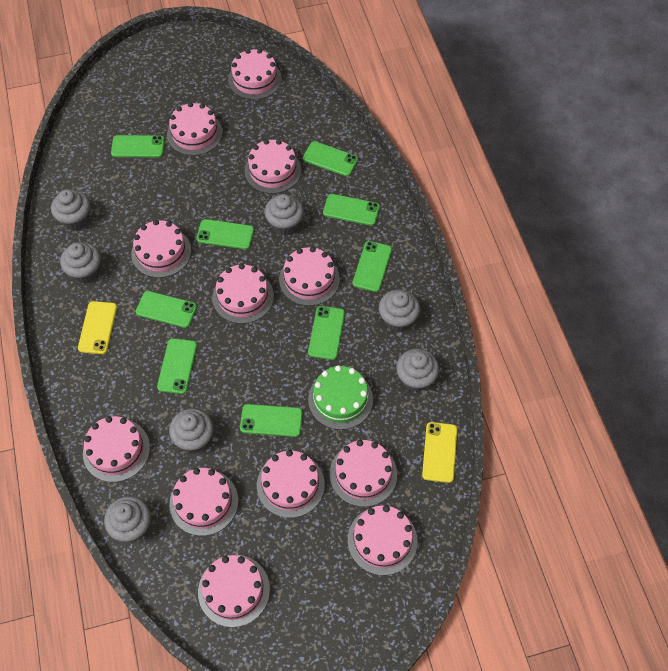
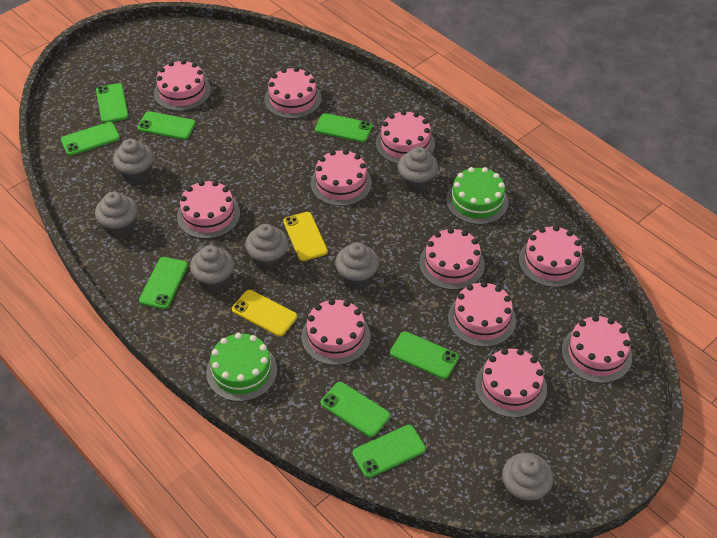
green cake: [308,365,373,430] = 1 -> [206,333,277,402] [446,167,509,225] = 2
green phone: [111,135,165,158] [136,291,197,328] [157,338,197,394] [196,219,254,249] [240,404,303,437] [303,141,358,176] [308,306,345,360] [323,194,380,226] [353,241,392,292] = 9 -> [61,122,120,156] [96,83,129,123] [138,111,196,140] [139,257,188,309] [315,113,373,142] [321,382,390,437] [353,425,426,478] [390,331,459,379] = 8
pink cake: [83,416,150,482] [131,220,191,278] [167,102,223,156] [170,468,238,536] [198,555,270,627] [212,264,274,324] [228,49,282,100] [244,139,301,194] [257,450,325,518] [279,247,340,306] [330,440,397,507] [348,505,417,575] = 12 -> [154,60,211,111] [177,181,240,239] [264,67,322,119] [301,299,370,365] [311,149,372,206] [376,110,435,164] [419,228,485,290] [448,281,516,347] [475,348,547,418] [519,226,585,287] [562,315,632,383] = 11

